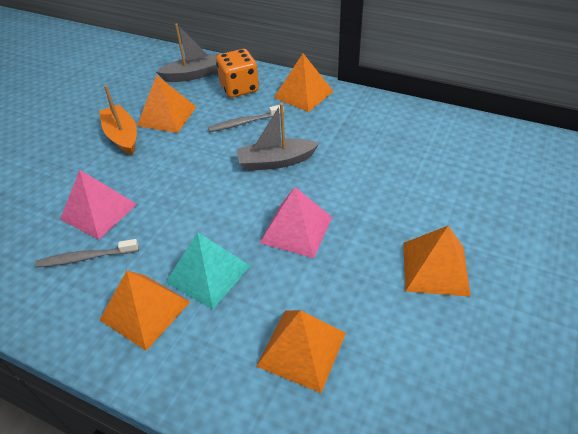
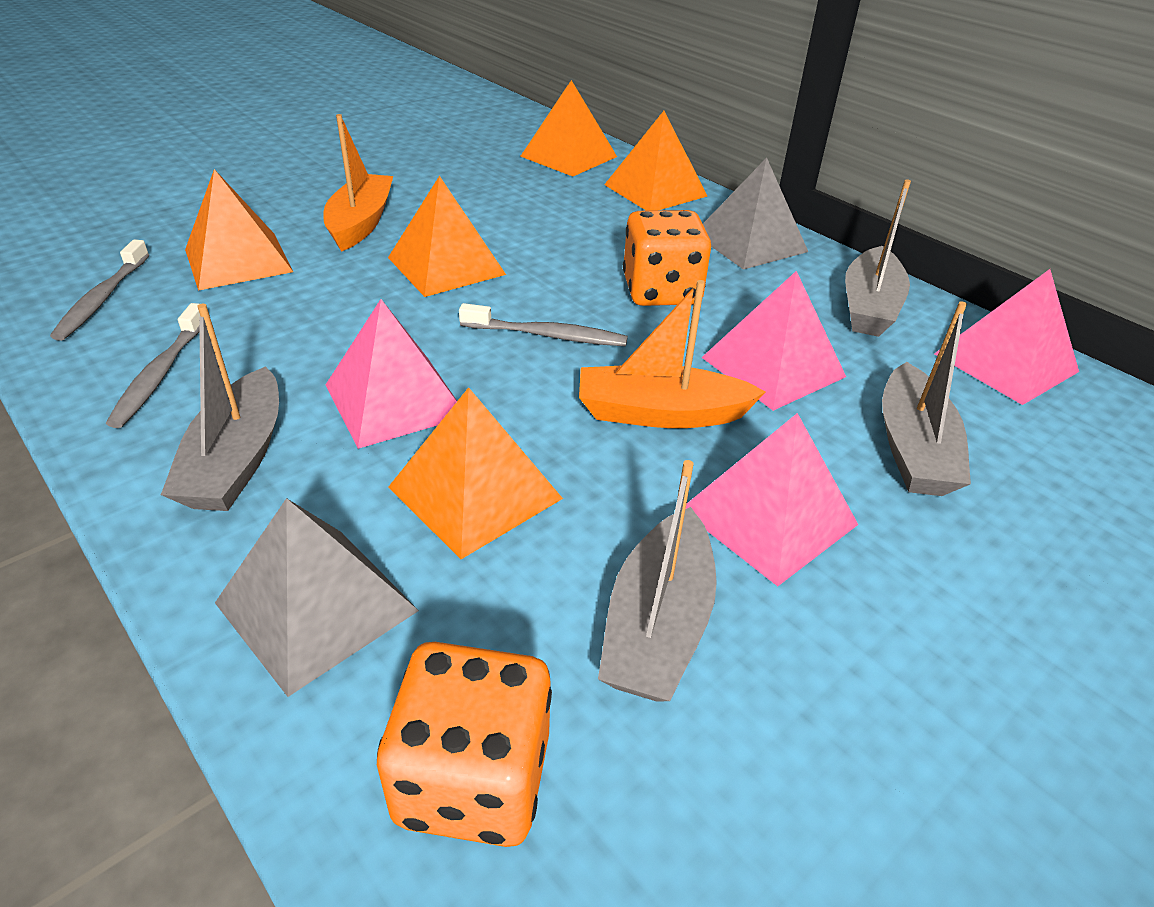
grey boat: [156,23,220,82] [236,103,319,171] = 2 -> [161,304,279,511] [598,460,717,702] [845,179,911,337] [882,301,971,496] = 4
grey pyramid: none = 0 -> [215,498,419,697] [703,157,808,270] = 2
grey toothbrush: [35,239,139,268] [208,105,284,132] = 2 -> [50,239,149,341] [106,303,201,428] [459,303,628,346] = 3
orange boat: [99,85,137,155] = 1 -> [323,114,393,252] [579,280,766,428] = 2
orange dice: [216,49,259,98] = 1 -> [377,642,552,847] [623,210,711,306] = 2
pink pyramid: [60,170,137,240] [260,187,332,258] = 2 -> [326,299,457,449] [686,413,858,586] [701,271,846,411] [934,269,1079,405] = 4
turquoise pyramid: [166,232,250,309] = 1 -> none = 0

